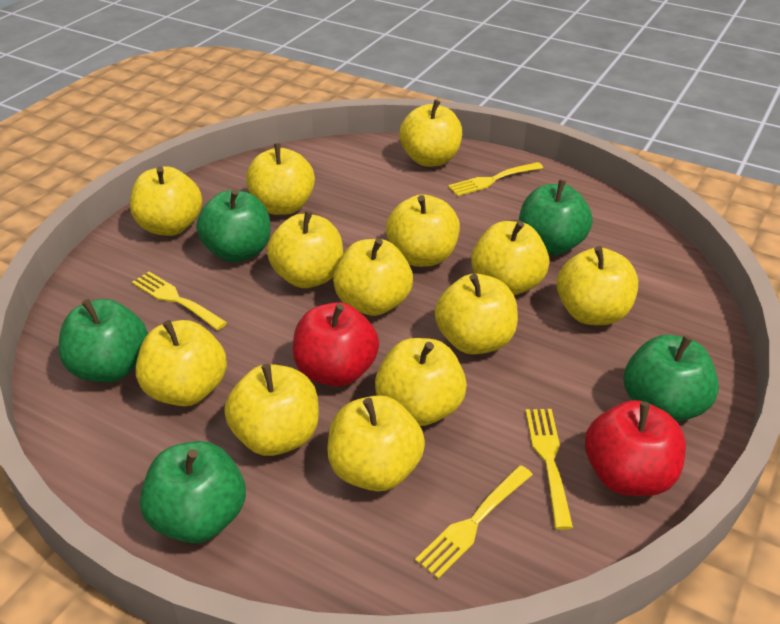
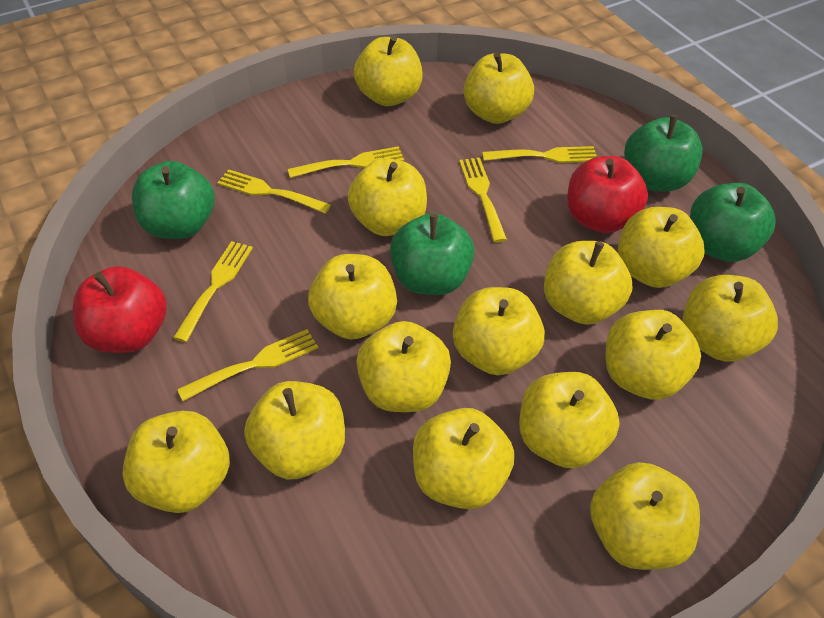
green apple: [58,299,148,382] [140,441,246,543] [196,189,271,262] [519,180,593,255] [624,335,719,422] = 5 -> [132,161,215,239] [390,213,475,295] [624,115,703,192] [690,183,776,262] = 4
yellow apple: [130,166,202,236] [136,320,227,406] [224,364,319,456] [246,143,315,215] [267,210,343,288] [327,395,425,491] [333,238,413,316] [375,338,467,426] [386,194,460,267] [399,100,462,167] [435,274,518,355] [471,221,550,295] [556,246,638,325] = 13 -> [122,411,230,513] [244,381,345,479] [308,254,397,340] [348,158,427,236] [354,36,423,106] [356,321,451,412] [413,408,515,509] [453,287,545,375] [464,52,534,124] [519,372,619,469] [544,241,632,325] [590,462,700,570] [606,310,701,400] [618,207,705,288] [682,275,778,362] = 15
yellow fork: [132,272,227,330] [415,465,533,579] [448,162,543,196] [526,409,573,530] = 4 -> [173,241,253,342] [177,329,318,401] [217,169,331,214] [288,146,404,178] [459,157,507,242] [482,146,597,163] = 6

